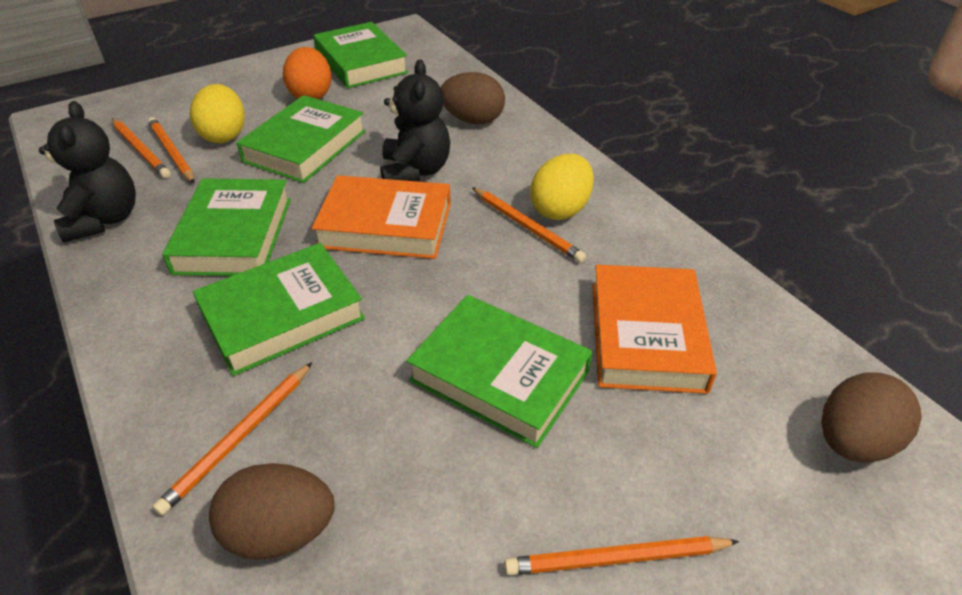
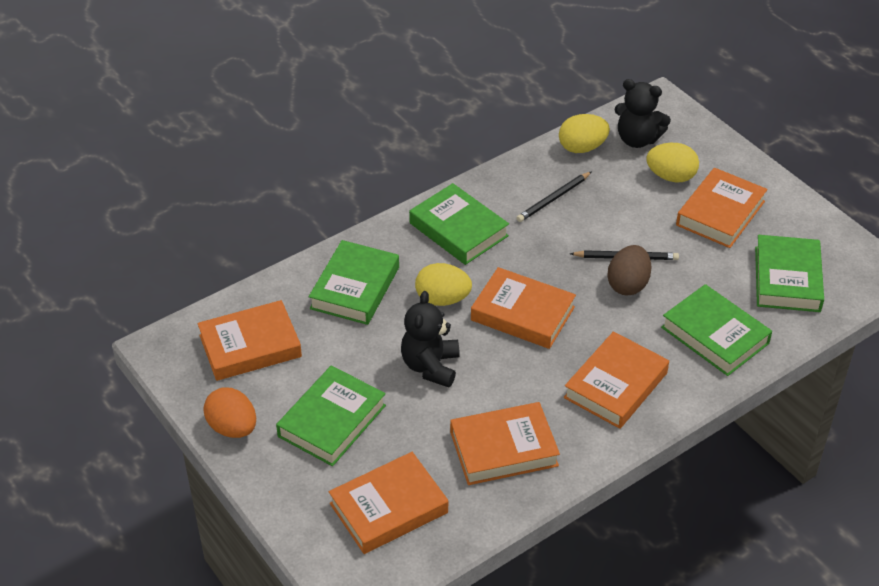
black pencil: none = 0 -> [516,172,591,222] [570,250,679,260] = 2
brown egg: [209,463,335,560] [441,72,505,124] [821,373,922,462] = 3 -> [607,245,652,295] = 1
orange book: [312,175,451,259] [592,265,717,394] = 2 -> [197,300,302,381] [329,452,448,554] [450,402,560,485] [471,267,576,349] [564,331,669,429] [676,168,768,248] = 6
orange pencil: [112,118,171,178] [148,117,195,183] [152,362,312,516] [472,187,586,263] [504,536,739,575] = 5 -> none = 0
yellow egg: [190,84,245,143] [530,154,594,220] = 2 -> [415,263,472,306] [559,114,610,153] [646,143,699,182] = 3

